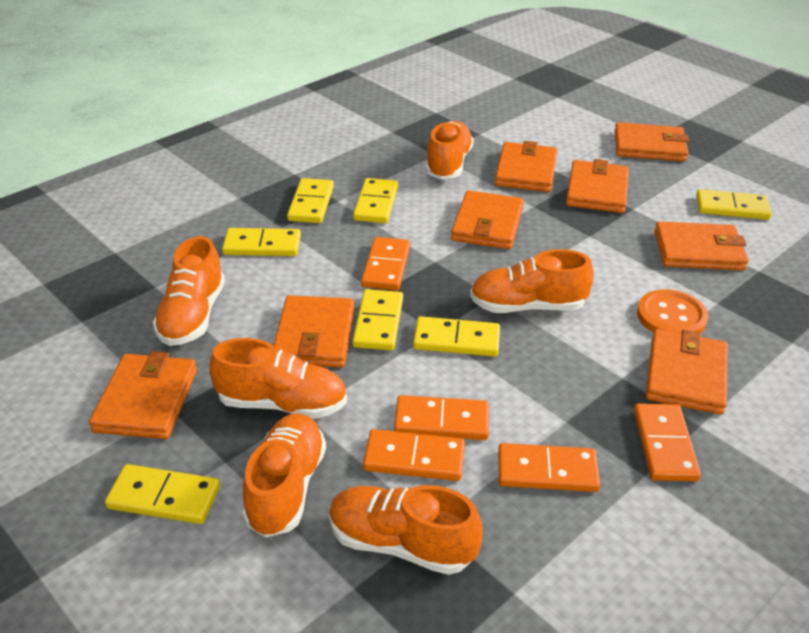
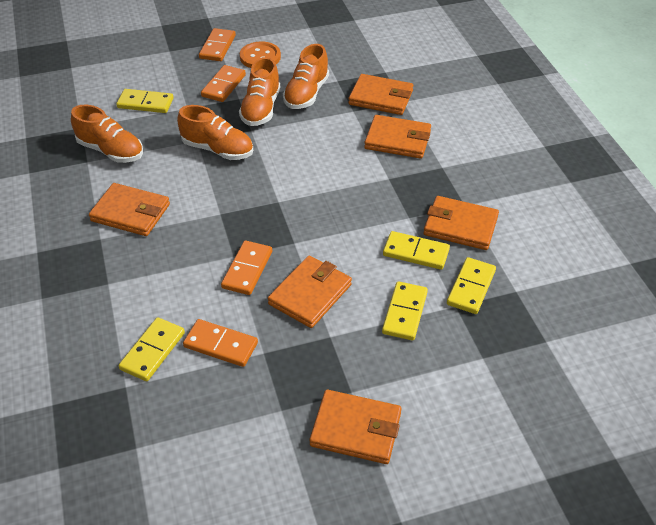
orange domino: [361,237,410,291] [363,429,465,481] [394,395,489,440] [498,443,600,492] [634,403,701,481] = 5 -> [183,319,258,367] [199,28,236,61] [201,65,246,102] [221,241,272,295] = 4
orange shoe: [153,236,225,346] [209,338,347,419] [242,413,326,537] [329,485,483,575] [425,121,474,179] [470,249,593,313] = 6 -> [71,105,143,163] [177,105,253,160] [239,57,280,126] [283,44,329,109] = 4
orange wallet: [89,351,197,439] [273,295,354,368] [451,190,524,249] [495,141,557,192] [566,159,629,213] [614,122,689,162] [646,329,728,415] [655,221,749,270] = 8 -> [89,183,170,236] [268,256,352,328] [310,390,402,464] [349,74,413,115] [364,115,431,159] [423,196,499,250] = 6
yellow domino: [105,464,220,524] [222,228,301,256] [287,178,334,223] [352,289,403,350] [353,178,398,223] [413,316,500,357] [696,189,772,220] = 7 -> [116,89,174,113] [119,317,185,381] [382,281,428,340] [383,231,450,270] [447,257,496,314] = 5

